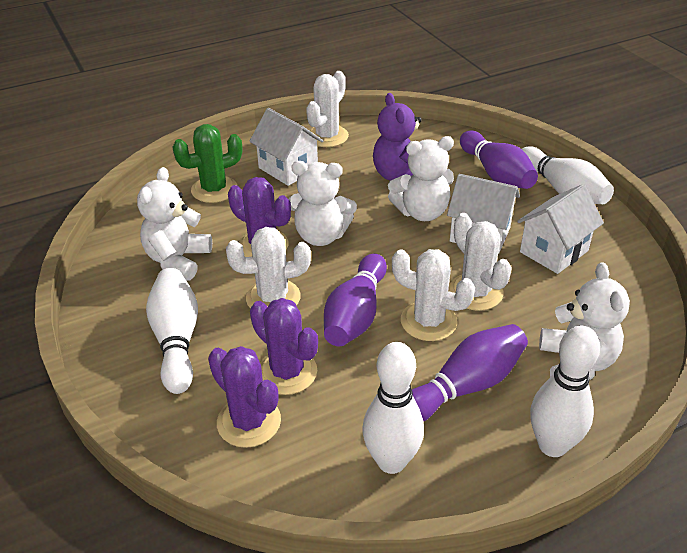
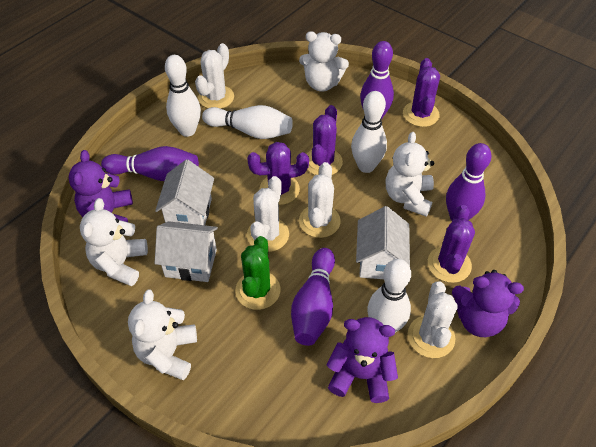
purple bowling pin: [324,254,387,346] [412,324,528,422] [460,131,538,189] = 3 -> [101,146,199,181] [291,248,335,346] [360,41,394,120] [446,143,491,221] = 4
purple cactus: [208,346,281,448] [228,177,291,257] [250,298,318,395] = 3 -> [247,142,309,205] [307,105,343,175] [403,58,440,127] [428,205,475,283] = 4
purple teddy bear: [373,93,422,181] = 1 -> [69,150,133,222] [327,317,398,403] [452,270,524,337] = 3

